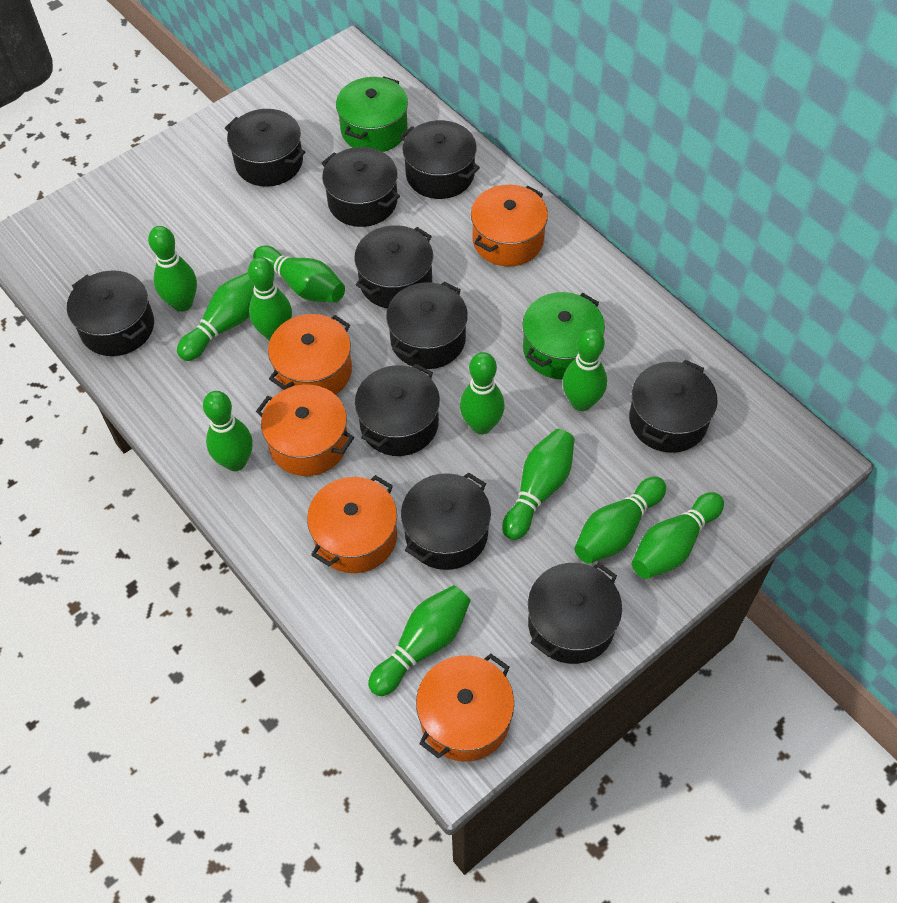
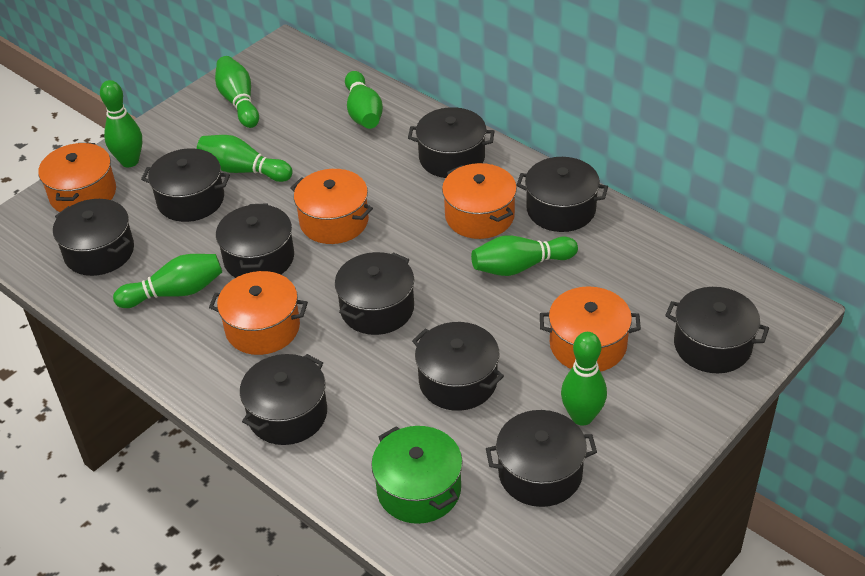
green bowling pin: [148,226,197,312] [177,272,254,361] [203,391,253,471] [248,257,292,341] [253,245,345,302] [368,585,471,696] [460,352,505,434] [502,429,574,540] [563,328,607,411] [574,477,666,564] [632,492,724,579] = 11 -> [100,80,142,167] [113,254,222,308] [197,135,293,182] [215,56,259,128] [345,71,383,129] [471,235,578,276] [561,332,607,426] = 7
green pot: [336,76,408,152] [522,292,605,379] = 2 -> [371,426,463,524] = 1

